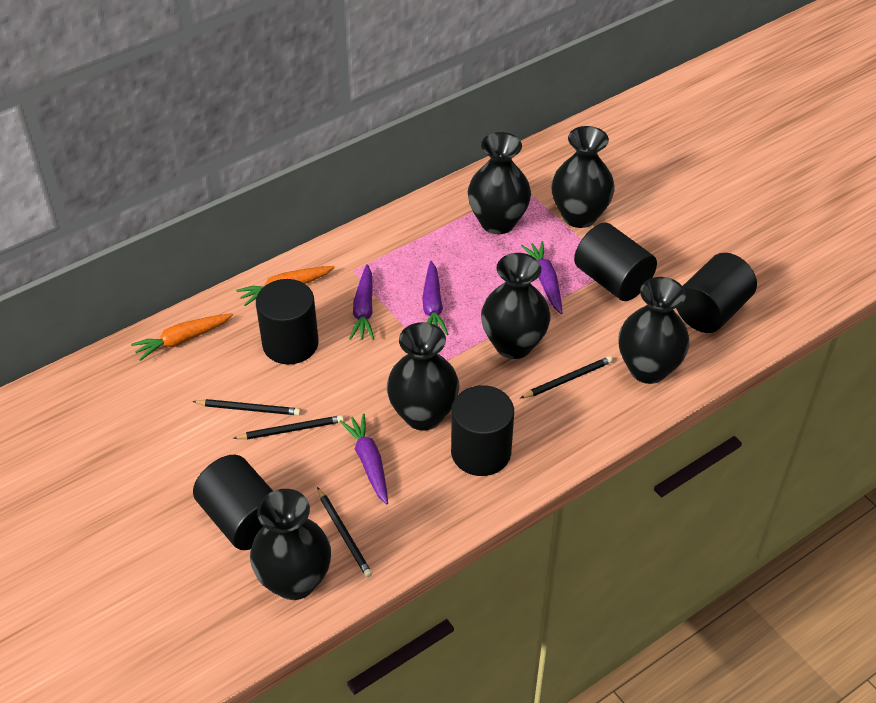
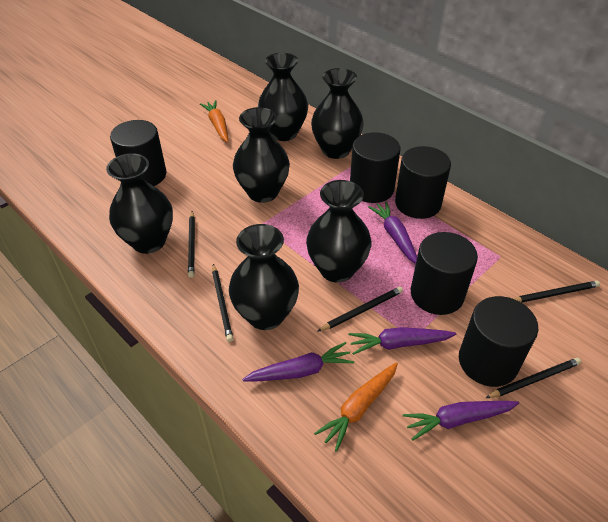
black pencil: [192,399,301,415] [233,415,344,440] [317,487,372,578] [521,356,613,398] = 4 -> [188,211,195,278] [212,264,233,342] [317,287,403,332] [486,358,581,398] [514,281,600,303] = 5

